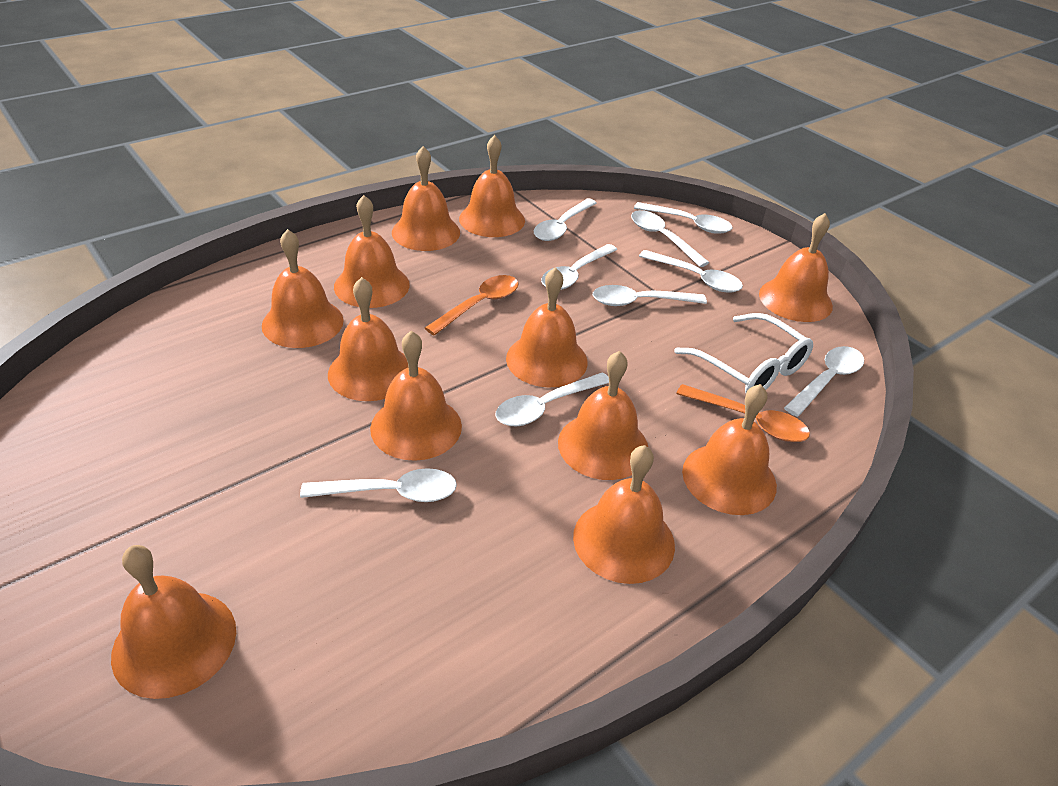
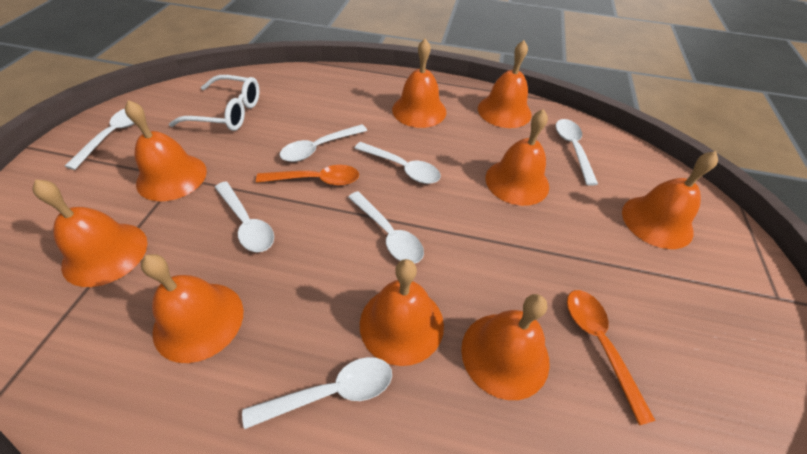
orange bell: [111,545,236,699] [262,229,344,348] [328,277,409,401] [334,195,410,308] [370,331,462,461] [392,146,460,251] [459,135,525,237] [506,267,588,387] [558,351,648,480] [573,445,675,584] [682,384,777,515] [759,213,833,322] = 12 -> [32,179,147,287] [125,100,207,201] [141,254,243,363] [360,259,444,366] [392,39,446,128] [461,294,550,400] [478,40,532,128] [485,109,549,206] [622,151,718,249] = 9
white spoon: [300,468,457,502] [495,372,609,426] [534,198,597,241] [541,244,617,290] [593,285,707,306] [631,210,709,267] [634,202,733,234] [639,250,743,293] [784,346,864,417] = 9 -> [65,108,134,170] [215,181,274,252] [242,357,392,429] [280,124,367,162] [348,191,424,264] [354,142,441,184] [556,119,598,186] = 7

